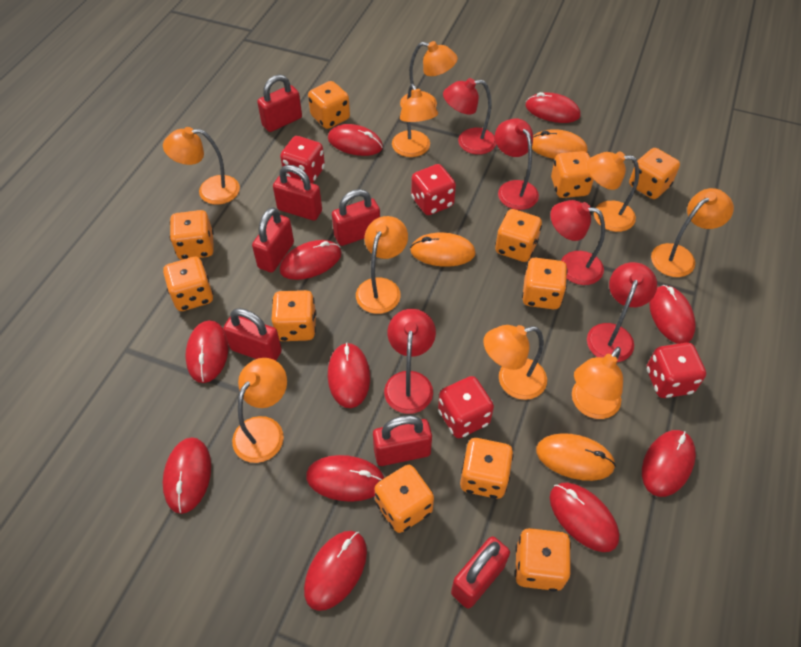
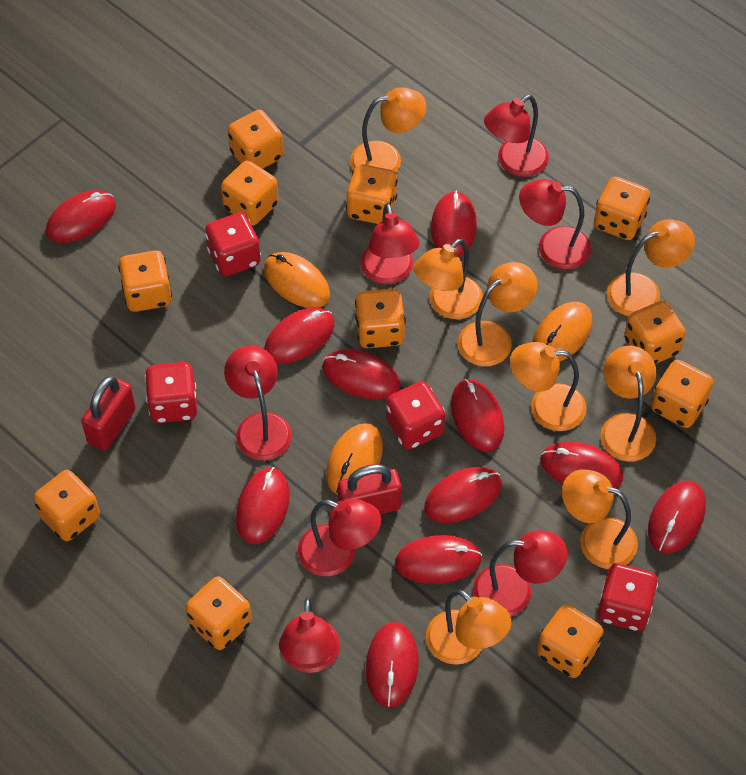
orange lamp: [163,127,240,205] [232,358,287,463] [356,216,408,314] [392,84,438,157] [400,41,458,108] [483,325,547,400] [572,347,623,419] [587,151,639,232] [651,188,734,277] = 9 -> [350,87,426,173] [414,239,483,319] [426,589,511,665] [458,262,537,367] [510,342,586,431] [562,470,638,569] [601,346,656,462] [607,219,695,316] = 8
red lamp: [384,309,436,414] [443,78,496,155] [495,118,539,210] [550,200,605,285] [587,262,657,362] = 5 -> [224,345,292,461] [279,597,340,673] [298,499,381,576] [361,203,419,284] [473,530,568,617] [484,95,549,177] [519,179,591,270] = 7
red padlock: [223,308,282,361] [252,207,294,273] [257,74,302,132] [273,165,322,221] [332,189,380,246] [373,415,432,466] [451,536,510,609] = 7 -> [81,376,136,451] [338,464,401,514] = 2

